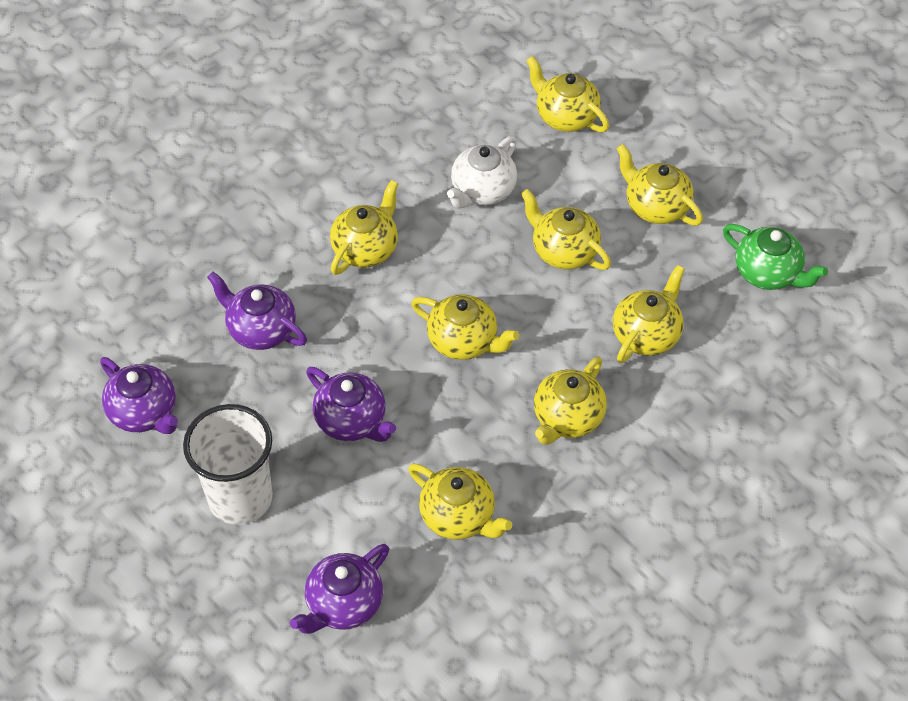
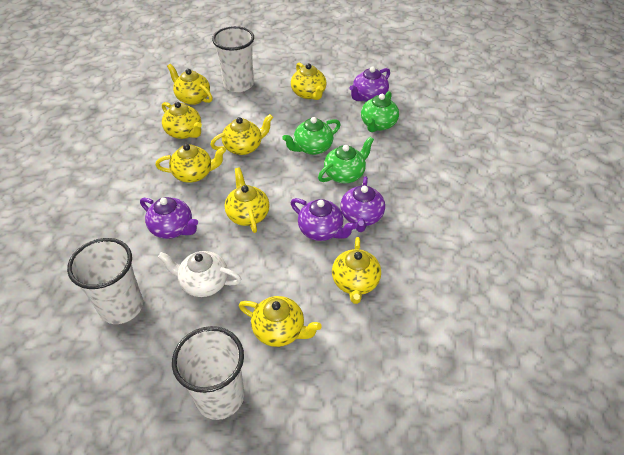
green teapot: [723,224,828,290] = 1 -> [282,117,341,155] [318,137,374,183] [361,91,399,132] = 3
white cup: [183,404,273,525] = 1 -> [67,238,143,324] [172,326,244,420] [212,26,254,92] = 3

